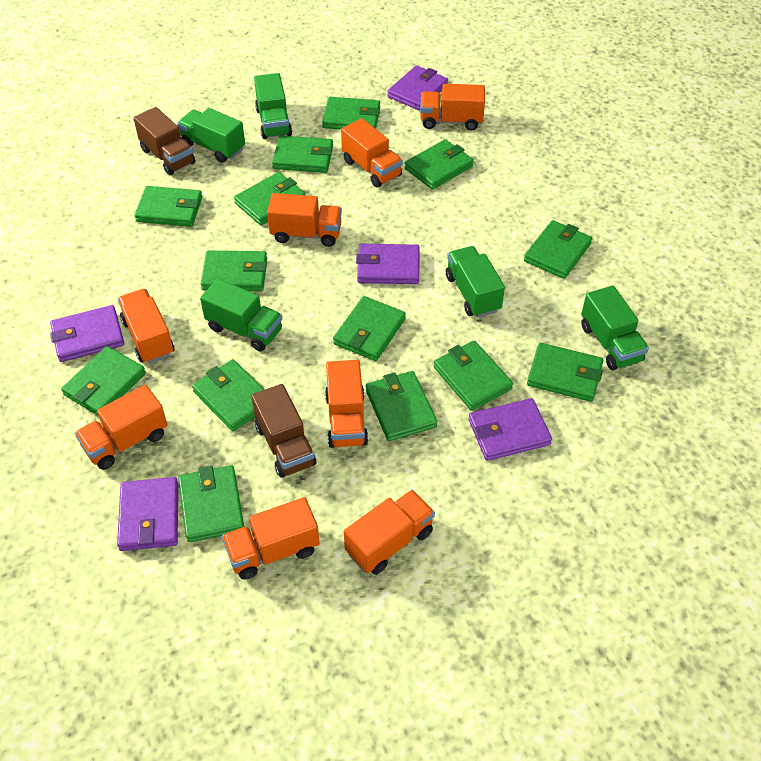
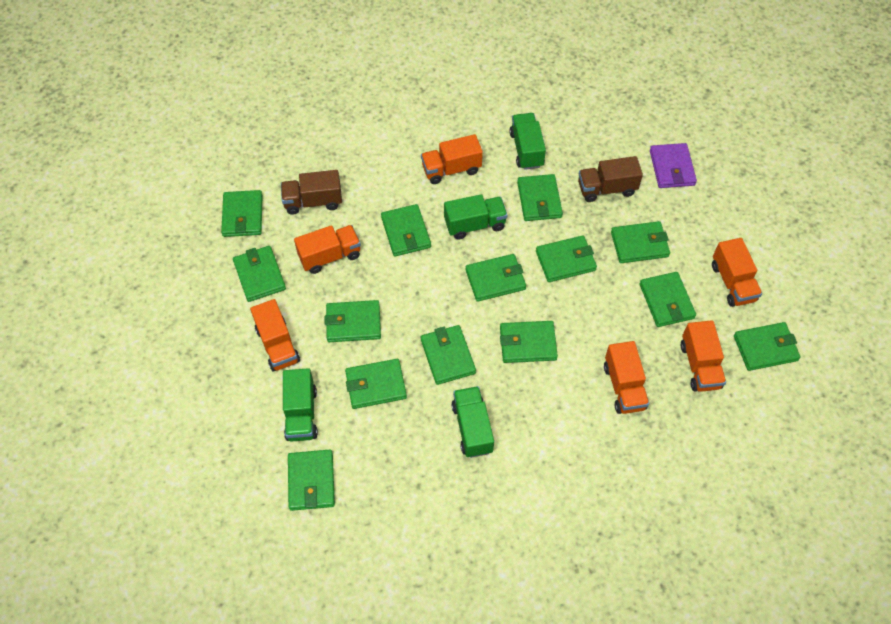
green truck: [177,108,245,163] [200,278,282,351] [254,73,292,139] [446,246,505,317] [581,285,649,370] = 5 -> [283,368,318,442] [444,194,507,240] [451,386,494,458] [509,113,546,170] = 4
orange truck: [75,385,168,470] [118,289,174,363] [222,497,320,580] [267,193,342,247] [325,360,368,448] [341,118,403,188] [344,490,435,575] [420,84,485,130] = 8 -> [250,299,300,372] [294,225,361,274] [421,134,483,184] [604,341,649,414] [681,320,726,392] [712,238,762,307] = 6
purple wallet: [50,305,124,362] [117,477,178,551] [356,244,419,284] [387,65,448,111] [468,398,552,461] = 5 -> [650,143,697,188] = 1

